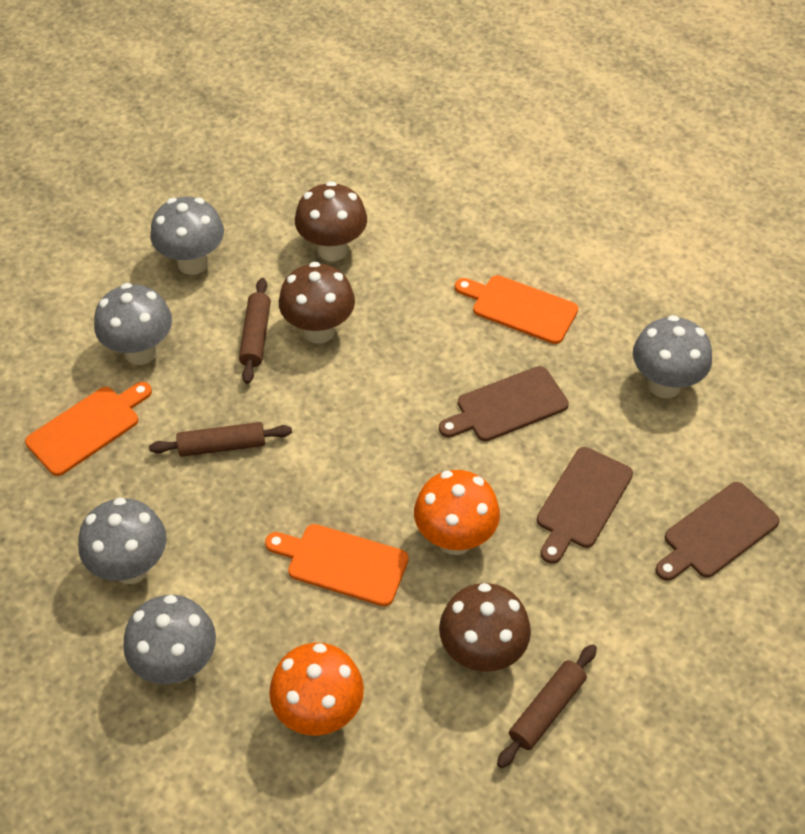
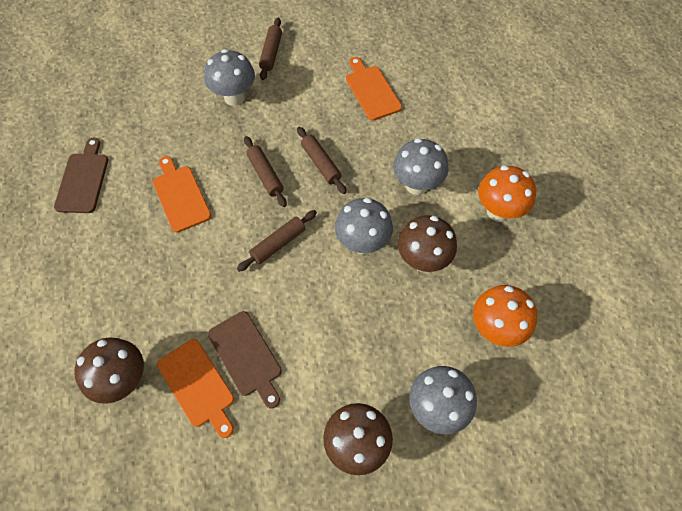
brown cutting board: [439,366,569,441] [537,447,633,564] [655,482,780,581] = 3 -> [54,138,108,213] [208,311,281,408] = 2
brown rolling pin: [149,422,292,457] [239,278,271,384] [497,644,597,768] = 3 -> [237,210,317,272] [244,136,287,207] [259,18,282,80] [297,127,347,194] = 4
grey mushroom: [78,497,167,584] [94,283,172,365] [123,595,216,684] [151,197,224,275] [633,315,712,398] = 5 -> [204,49,255,106] [335,198,393,254] [393,138,448,195] [409,366,477,434] = 4

